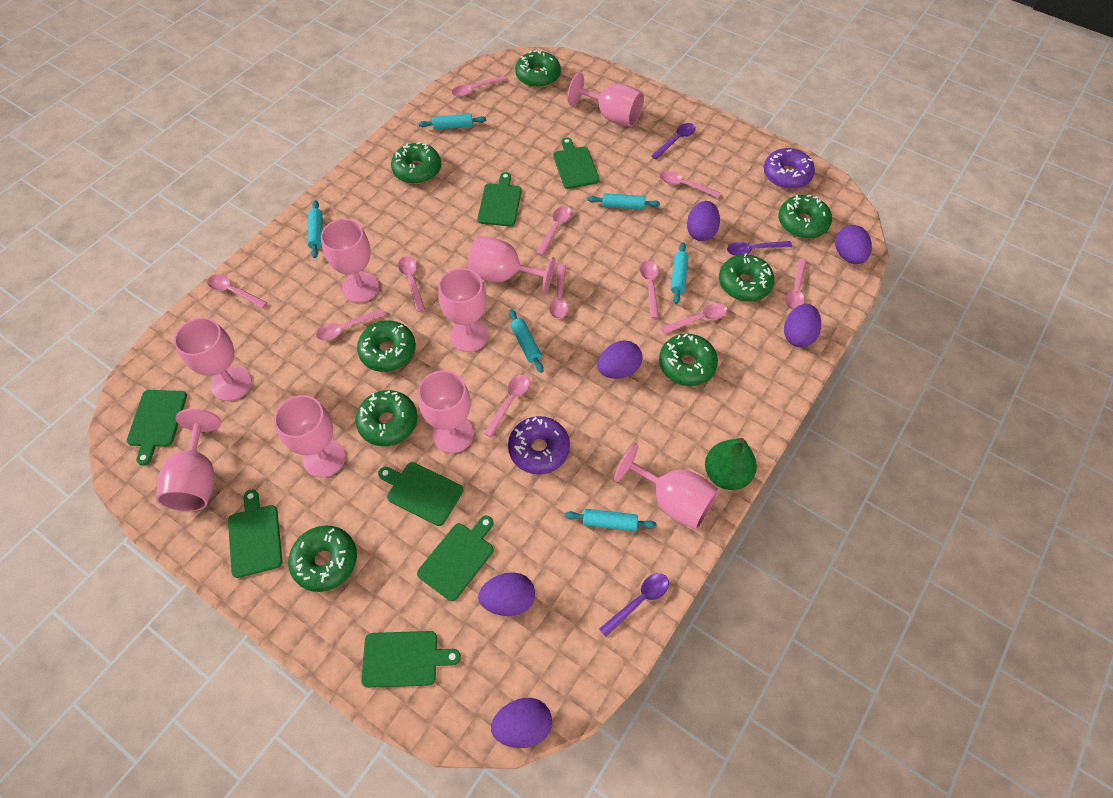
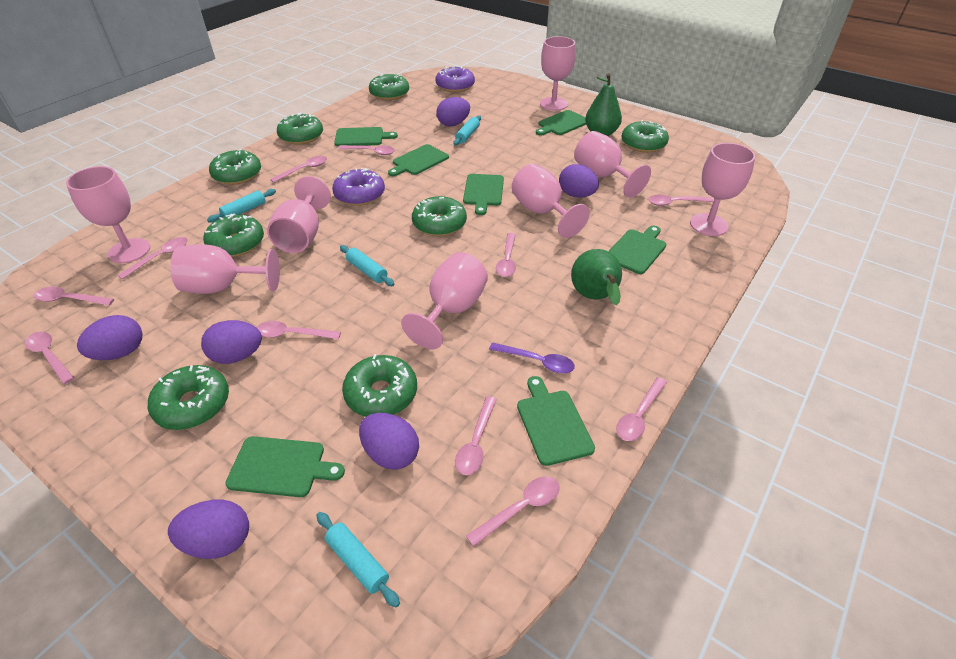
green pear: [705,438,757,490] = 1 -> [571,249,622,305] [585,73,622,136] = 2
pink goblet: [156,409,221,511] [174,318,252,401] [274,395,346,478] [321,219,379,303] [418,370,474,453] [438,268,488,352] [467,236,555,294] [567,72,644,127] [614,443,719,530] = 9 -> [66,166,150,263] [170,244,280,294] [267,176,331,253] [401,252,488,349] [512,164,590,238] [540,36,576,111] [574,131,651,198] [690,143,755,236] = 8
purple spoon: [599,573,669,637] [651,123,696,160] [727,241,792,256] = 3 -> [489,342,575,374] = 1
turquoise rolling pin: [308,200,323,258] [419,114,486,130] [509,309,544,373] [565,509,657,531] [588,193,660,210] [671,242,689,304] = 6 -> [207,189,276,223] [316,512,400,608] [340,245,394,286] [453,115,481,146] = 4

